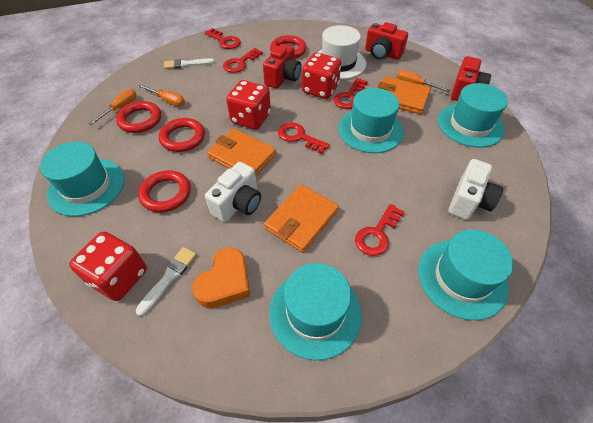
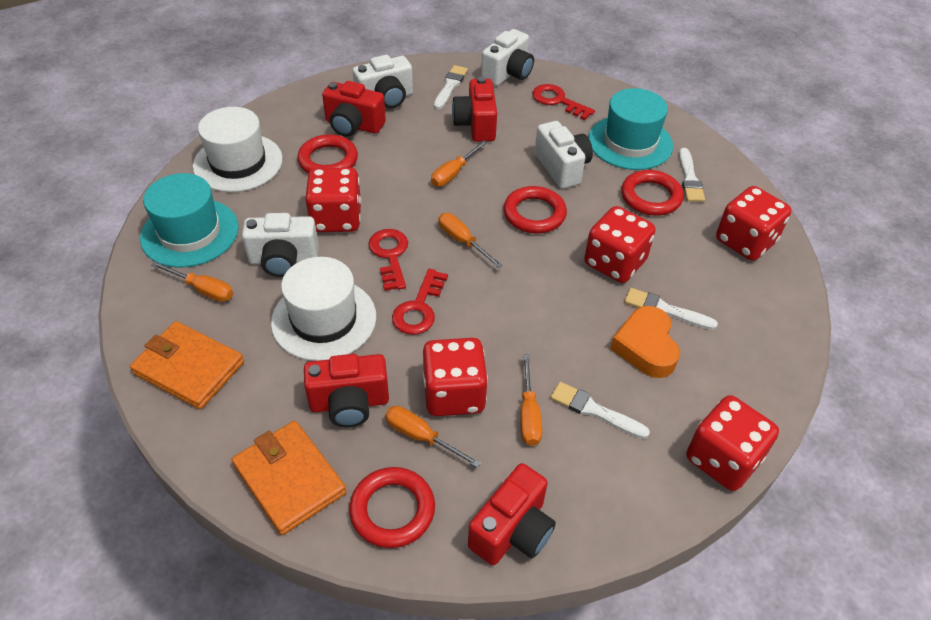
orange screwdriver: [88,89,136,125] [138,84,185,106] [397,69,451,92] = 3 -> [151,261,233,302] [385,406,481,468] [431,140,487,187] [438,213,503,268] [520,354,542,446] = 5
orange wallet: [207,128,276,175] [264,184,339,253] [378,76,431,114] = 3 -> [130,321,244,409] [232,421,347,535] = 2
red camera: [263,44,301,89] [365,22,408,60] [451,56,491,101] = 3 -> [304,354,389,427] [322,81,386,137] [452,77,497,142] [468,463,556,565] = 4
red dice: [69,231,147,301] [226,80,271,130] [302,52,341,99] = 3 -> [305,167,362,232] [423,338,488,416] [584,206,655,283] [686,395,779,491] [716,186,791,261] = 5
red key: [204,28,241,49] [223,48,263,73] [278,122,330,154] [334,78,368,109] [355,204,404,256] = 5 -> [368,229,408,291] [392,269,448,335] [532,84,595,120] = 3
turquoise hat: [40,142,125,216] [269,263,362,360] [338,88,404,153] [418,229,513,320] [438,83,508,148] = 5 -> [140,173,239,267] [588,88,673,170] = 2
white brush: [136,247,196,316] [164,58,215,69] = 2 -> [434,65,468,109] [550,382,650,439] [624,288,718,330] [679,148,705,202] = 4
white camera: [205,162,261,222] [449,159,503,220] = 2 -> [242,213,319,277] [352,55,413,109] [481,29,534,86] [535,121,593,189] = 4
white hat: [318,25,366,80] = 1 -> [193,107,283,192] [271,257,376,361] = 2

